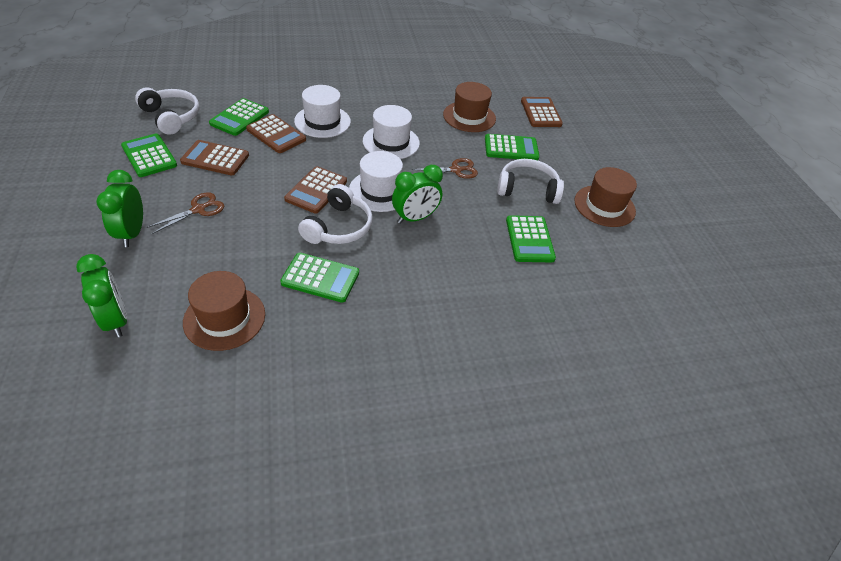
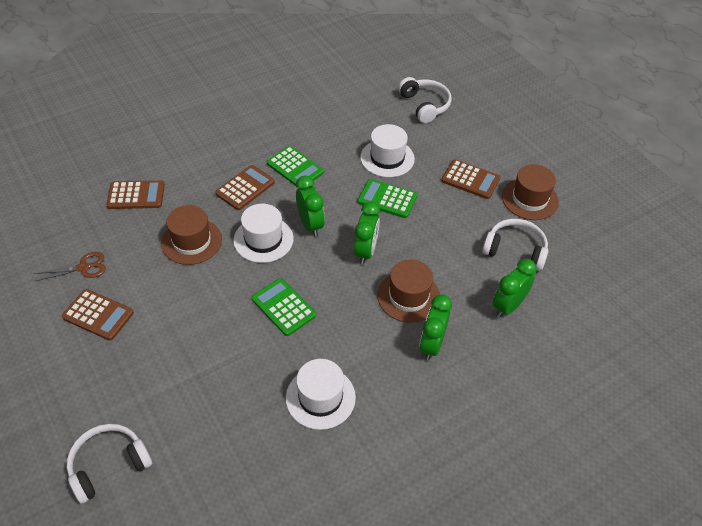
brown scissors: [147,192,224,234] [412,158,478,179] = 2 -> [34,252,106,281] = 1
green calculator: [121,133,177,177] [209,98,269,136] [280,253,359,303] [485,134,539,160] [506,215,556,262] = 5 -> [252,278,316,336] [267,146,324,186] [358,179,417,218] = 3
green clock: [76,254,127,338] [96,170,143,247] [392,165,443,224] = 3 -> [296,175,325,237] [354,202,380,264] [420,294,452,361] [493,259,537,318] = 4

